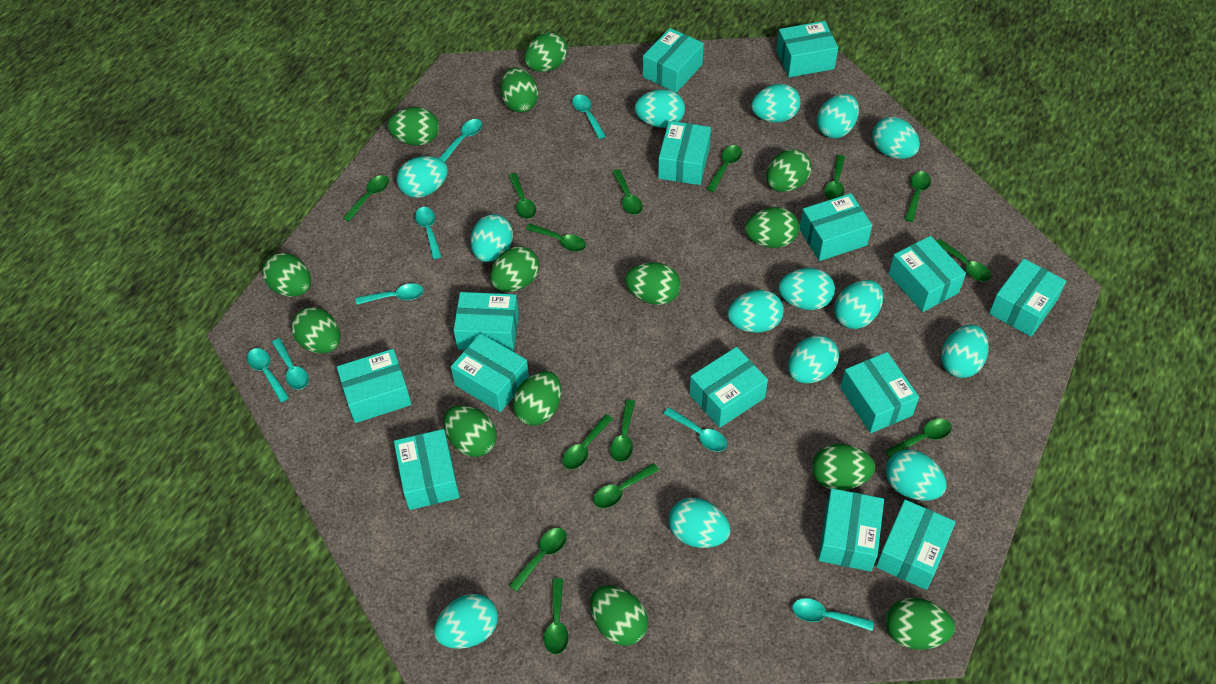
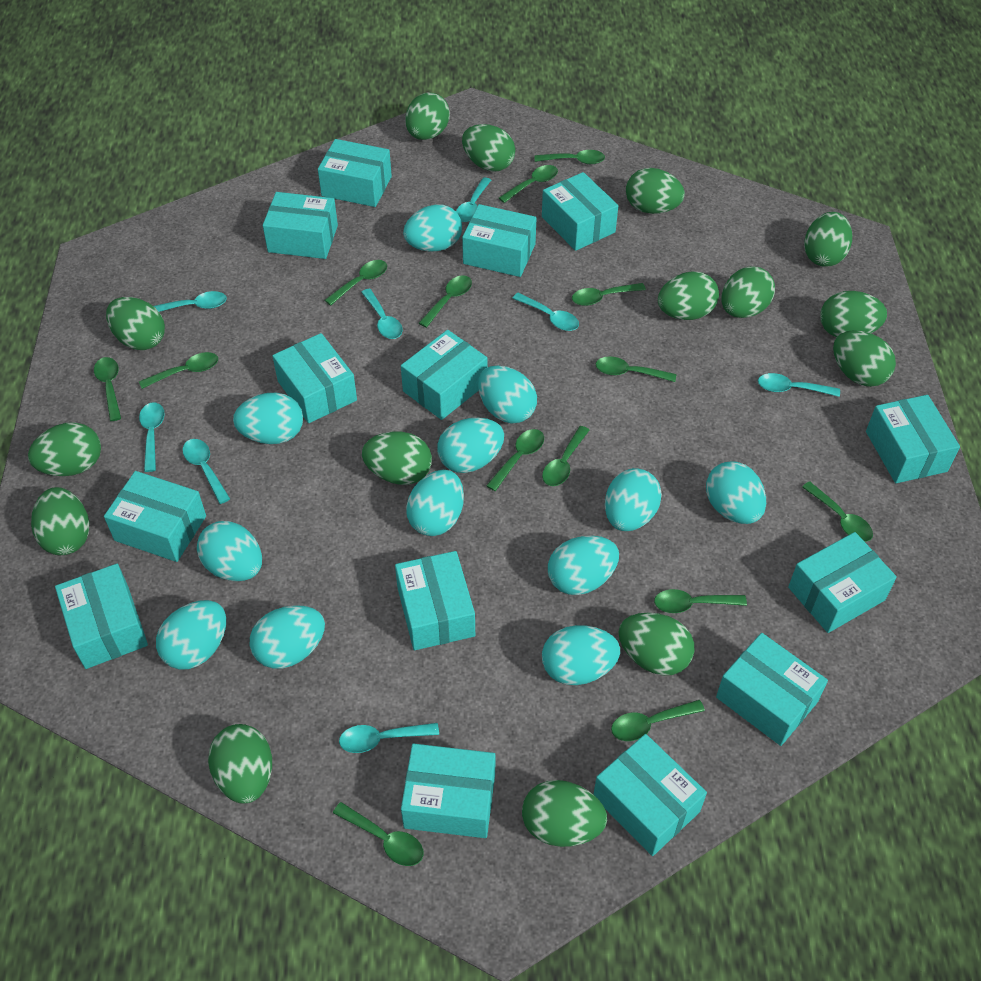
green egg: [262,253,311,297] [291,307,341,354] [387,107,439,146] [444,405,497,457] [490,246,539,292] [500,67,538,113] [513,371,561,426] [524,32,568,72] [590,586,648,646] [625,262,681,305] [745,207,799,248] [766,149,812,192] [812,444,875,490] [886,598,955,650] = 14 -> [28,422,101,476] [31,487,89,555] [106,297,165,350] [208,724,272,803] [362,431,432,485] [405,93,450,140] [462,124,515,172] [522,780,607,847] [618,613,695,675] [626,168,685,214] [658,272,719,320] [721,266,775,318] [804,212,852,267] [820,291,887,338] [833,330,896,387] = 15
turquoise egg: [397,156,448,198] [434,594,498,649] [471,214,513,262] [635,89,685,128] [669,498,730,548] [728,290,784,333] [751,84,801,122] [779,268,835,310] [788,335,839,383] [817,94,859,138] [834,280,883,329] [872,117,920,159] [886,450,947,501] [941,325,989,378] = 14 -> [156,600,226,670] [197,521,262,581] [233,393,303,444] [250,605,325,669] [403,204,462,252] [406,470,464,536] [437,418,504,473] [478,366,537,423] [542,625,620,685] [548,536,619,595] [605,468,662,531] [706,461,766,524] = 12

